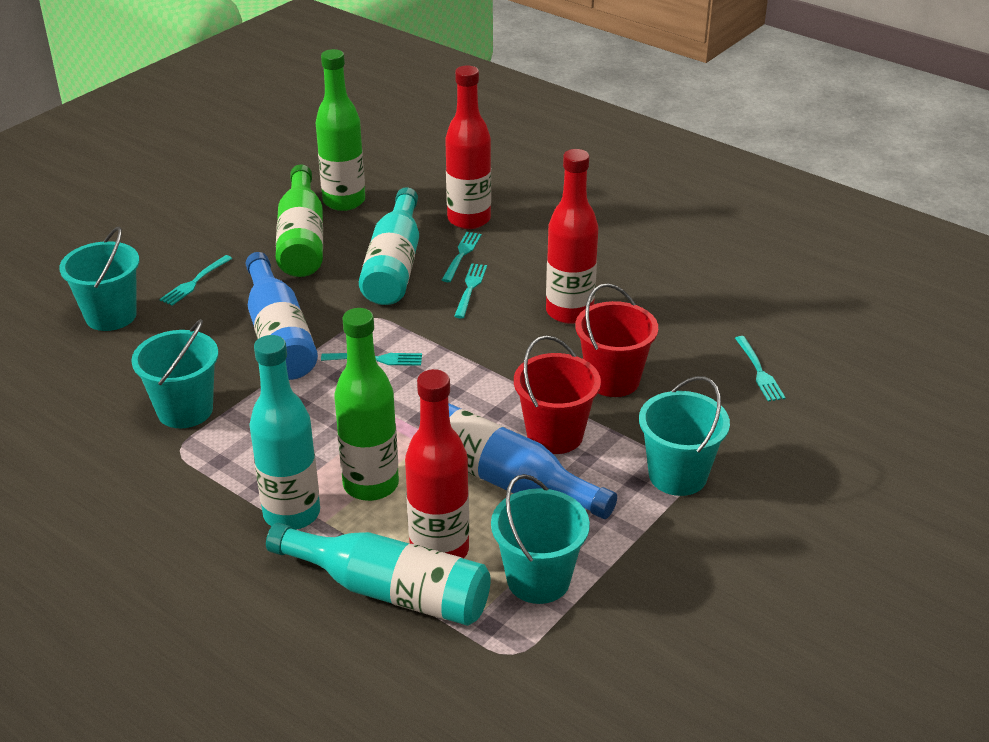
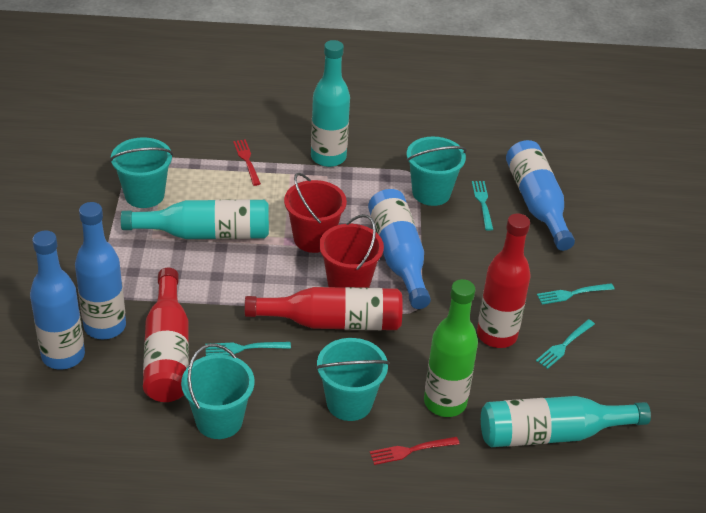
blue bottle: [246,252,318,380] [449,403,617,519] = 2 -> [30,231,85,370] [75,202,126,339] [368,189,431,309] [506,140,575,251] = 4
green bottle: [276,164,323,277] [316,49,365,211] [334,308,399,501] = 3 -> [424,279,478,417] = 1
red fork: none = 0 -> [233,139,261,186] [370,437,460,465] = 2
turquoise fork: [160,255,233,306] [321,353,422,366] [442,232,482,282] [454,263,487,318] [735,336,786,402] = 5 -> [206,342,291,356] [472,181,493,231] [536,319,595,369] [537,283,614,305] = 4

